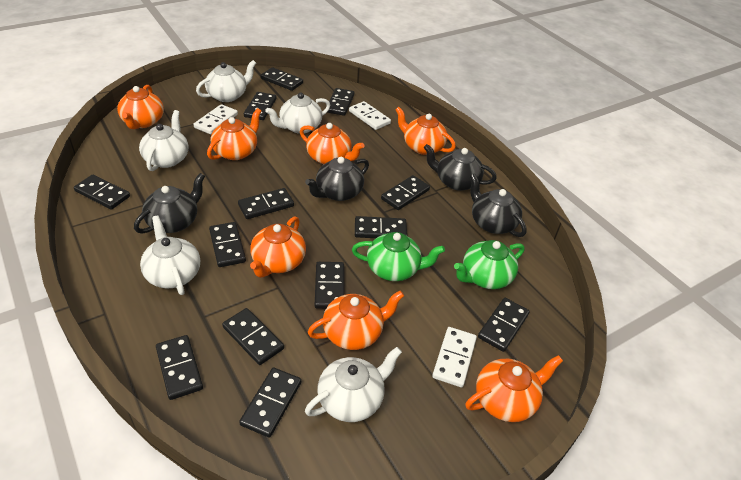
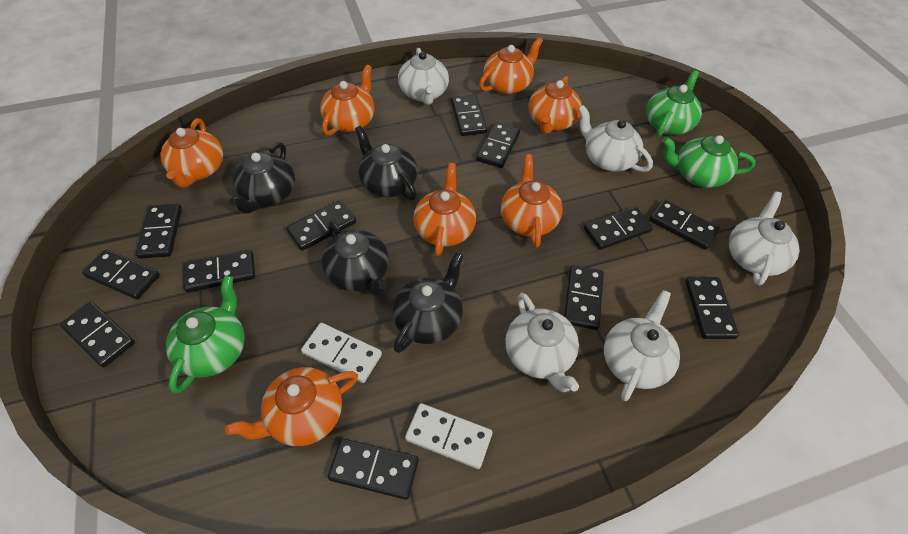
black domino: [74,175,130,210] [156,335,203,400] [209,222,246,267] [222,308,284,365] [238,188,294,219] [239,368,301,437] [244,92,276,120] [261,67,303,91] [315,262,344,309] [327,88,354,116] [355,216,407,238] [381,175,430,210] [478,298,530,352] = 13 -> [60,302,135,368] [82,249,160,299] [136,203,182,259] [184,250,255,292] [286,200,356,251] [328,439,419,500] [451,95,487,136] [477,122,520,168] [564,265,604,330] [584,207,653,250] [649,199,720,250] [685,277,739,339] = 12
green teapot: [352,232,445,281] [454,240,524,289] = 2 -> [166,275,245,394] [646,70,702,137] [662,135,756,188] = 3
white domino: [194,104,238,134] [349,101,391,130] [432,327,477,387] = 3 -> [301,323,382,383] [405,403,493,469] = 2

